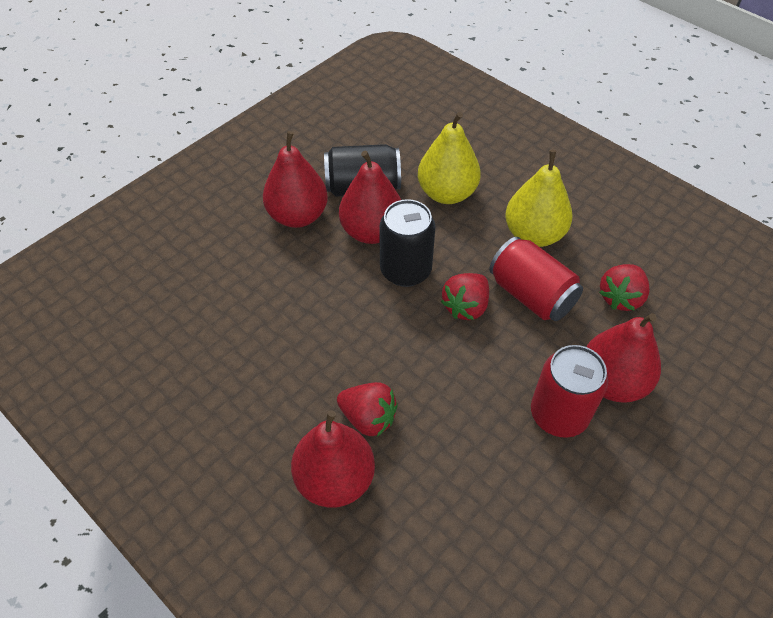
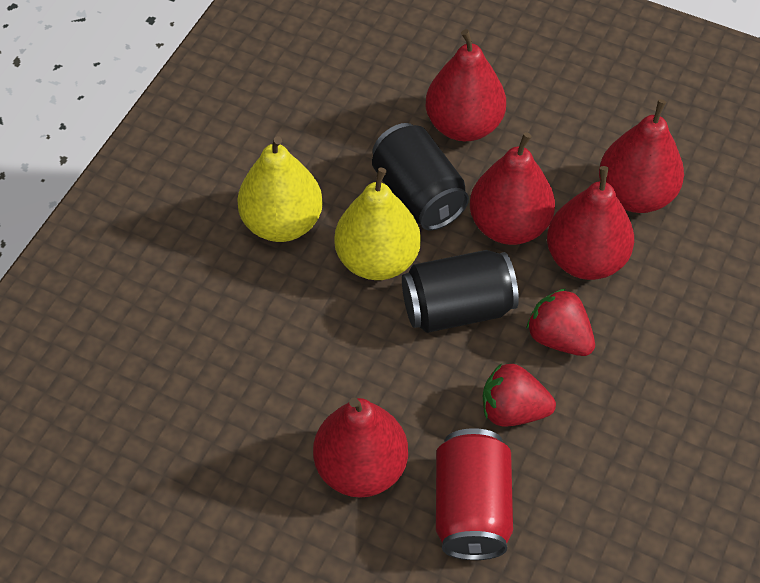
red can: [489,237,583,321] [531,345,608,438] = 2 -> [436,428,513,560] = 1
red pear: [263,131,328,228] [291,410,375,508] [339,151,401,244] [586,313,661,403] = 4 -> [313,397,408,498] [426,29,506,141] [470,132,555,245] [547,166,634,280] [599,99,684,213] = 5
red strawberry: [337,382,398,437] [441,273,489,320] [599,264,650,311] = 3 -> [483,363,556,426] [527,288,595,356] = 2

